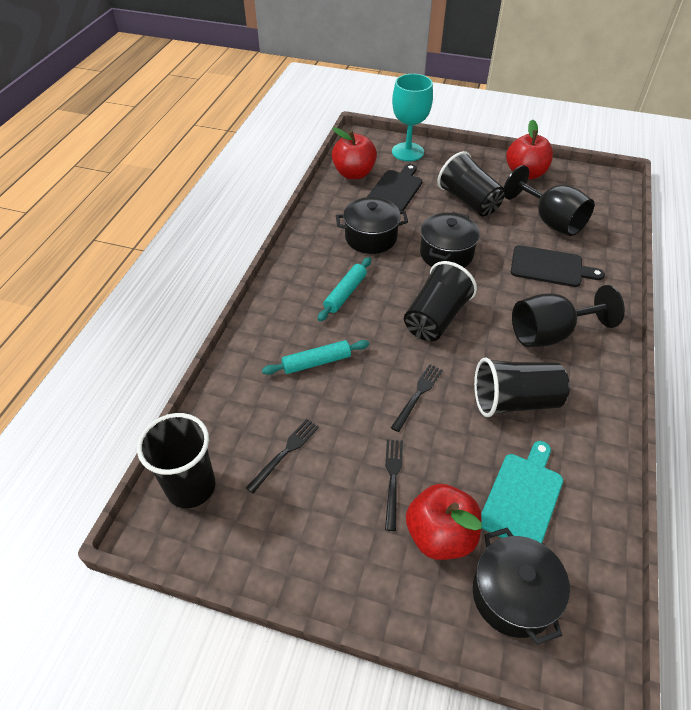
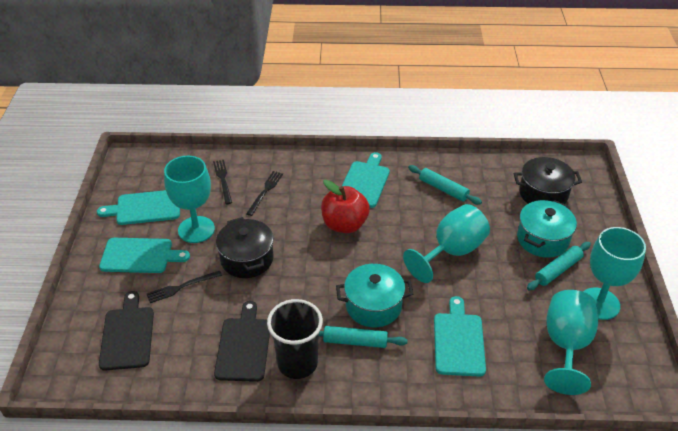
black cup: [137,413,215,508] [404,261,477,341] [438,151,505,217] [474,358,570,417] = 4 -> [267,299,323,379] = 1
black goblet: [504,165,594,236] [512,285,625,347] = 2 -> none = 0
black pot: [336,197,408,254] [420,212,480,268] [473,527,570,645] = 3 -> [216,217,274,278] [514,157,582,204] = 2
red apple: [332,127,377,179] [406,484,482,560] [506,119,553,180] = 3 -> [321,180,370,233] = 1
turquoise cutting board: [481,441,563,543] = 1 -> [97,190,180,225] [99,238,190,273] [342,152,390,208] [434,296,486,377] = 4
turquoise goblet: [392,74,433,161] = 1 -> [164,156,215,243] [403,204,490,283] [544,290,598,395] [583,227,646,320] = 4
turquoise pot: none = 0 -> [336,264,413,327] [517,200,577,258] = 2
turquoise rolling pin: [262,340,369,375] [318,257,371,321] = 2 -> [319,326,408,348] [408,165,482,205] [527,242,591,290] = 3

